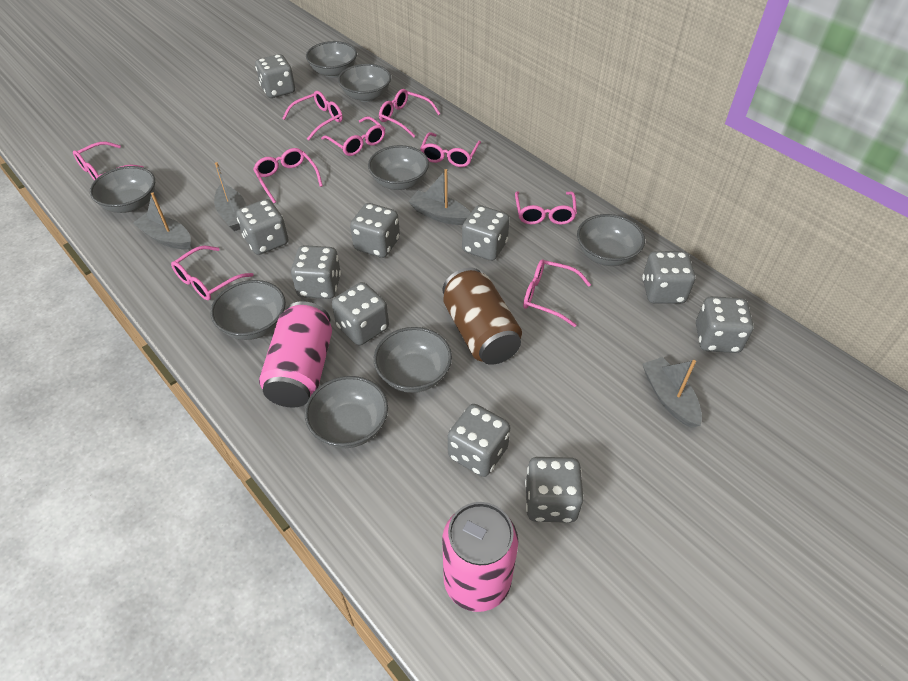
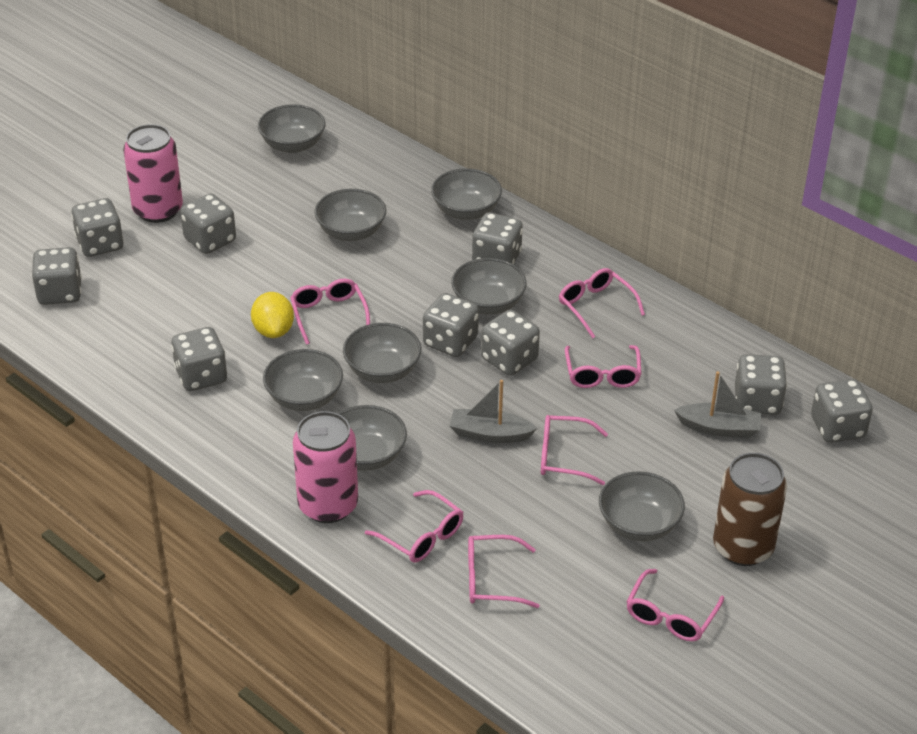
grey boat: [133,192,191,250] [214,162,246,231] [408,169,471,225] [642,357,702,428] = 4 -> [450,380,537,443] [674,371,761,438] = 2
grey dice: [236,199,288,255] [255,54,295,98] [291,245,341,299] [332,282,389,345] [350,203,400,258] [448,404,511,477] [462,205,510,261] [525,457,584,523] [642,251,695,303] [696,296,754,353] = 10 -> [32,247,82,305] [71,198,124,257] [171,327,227,391] [180,194,236,254] [423,293,479,357] [472,213,523,264] [481,310,540,376] [735,354,787,415] [811,379,873,443] = 9
pink glasses: [73,142,144,181] [171,246,254,300] [253,148,323,203] [282,91,343,140] [321,116,385,156] [379,89,440,137] [420,132,481,167] [515,191,577,225] [523,259,591,327] = 9 -> [290,279,370,345] [365,490,463,562] [468,535,539,608] [541,415,608,485] [559,268,645,338] [565,345,642,388] [627,569,724,641] = 7
yellow lemon: none = 0 -> [251,292,294,338] = 1

